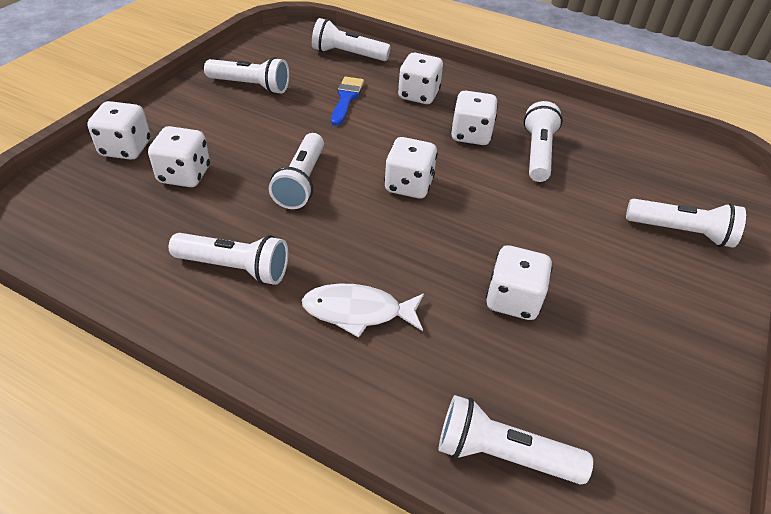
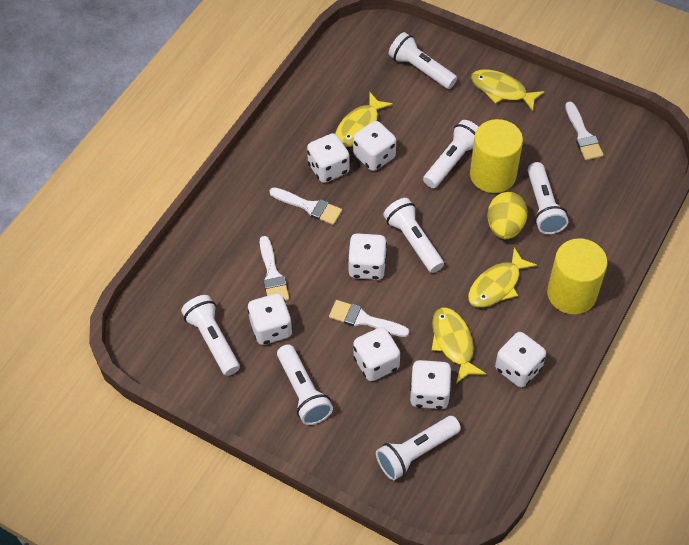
blue brush: [331,76,364,126] = 1 -> none = 0
white brush: none = 0 -> [260,236,289,301] [269,187,342,225] [329,300,409,337] [565,102,604,160] = 4
white dice: [87,101,151,160] [148,126,210,187] [384,137,438,198] [398,53,443,104] [451,91,498,145] [486,245,553,320] = 6 -> [247,293,292,345] [307,133,350,183] [348,233,387,280] [353,121,396,171] [353,327,400,381] [410,360,452,409] [495,332,546,388] = 7
white fish: [302,284,424,338] = 1 -> none = 0
yellow cylinder: none = 0 -> [470,119,523,193] [547,238,608,314] = 2
yellow egg: none = 0 -> [487,192,528,239] = 1
yellow fish: none = 0 -> [335,92,393,147] [432,307,486,383] [468,247,537,307] [471,70,545,111] = 4

